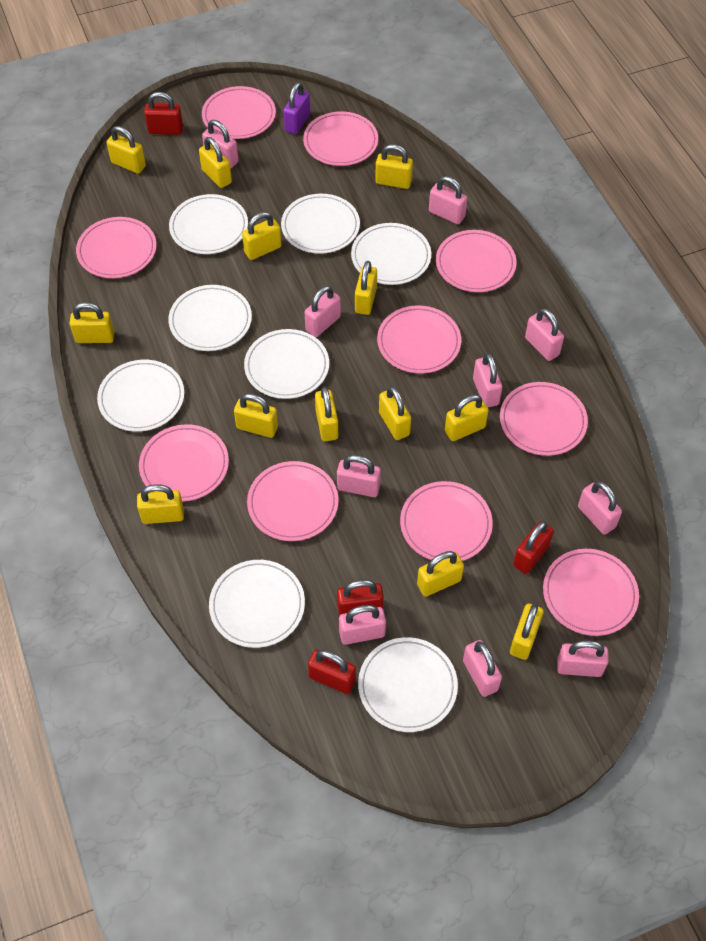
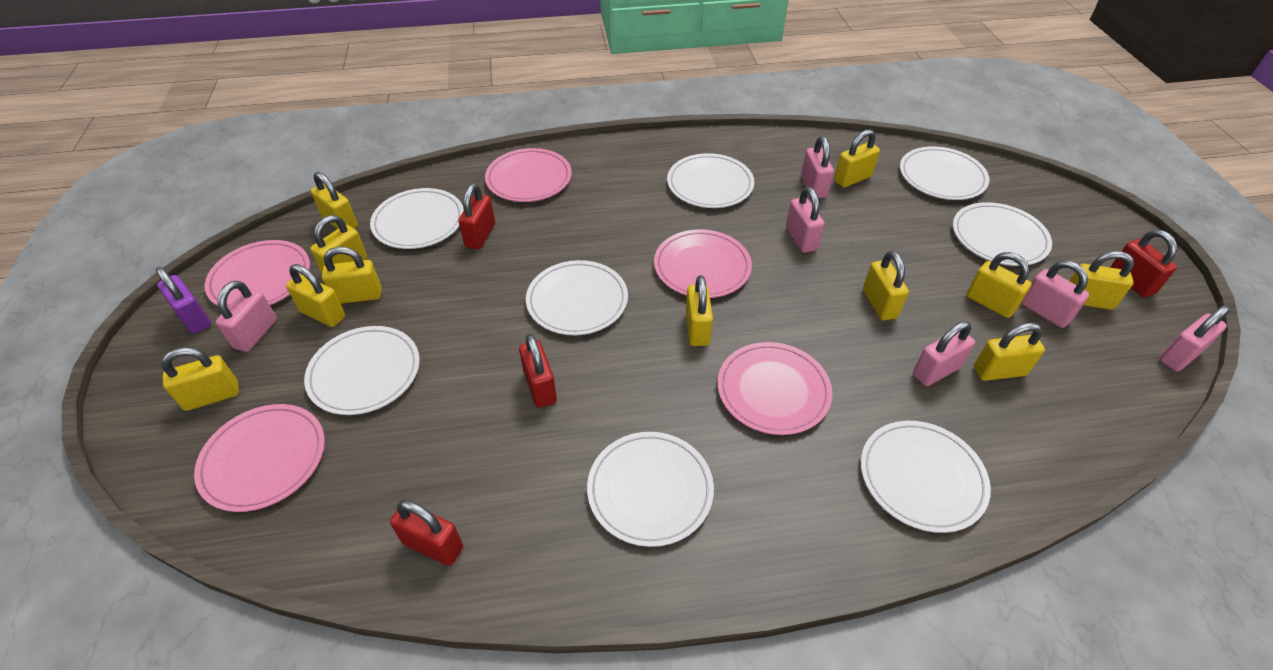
pink padlock: [202,120,239,169] [305,286,341,337] [337,455,381,497] [339,605,386,645] [429,176,467,224] [463,640,502,697] [473,353,502,407] [525,308,564,361] [557,640,609,677] [578,481,622,535] = 10 -> [216,281,277,352] [786,187,825,253] [801,136,834,198] [913,321,975,386] [1021,260,1089,328] [1159,306,1230,371] = 6
pink plate: [76,217,157,278] [139,424,229,502] [202,86,276,139] [247,461,338,541] [303,111,378,166] [377,306,461,374] [400,481,493,561] [436,230,516,292] [500,382,588,456] [543,549,639,636] = 10 -> [194,404,325,512] [205,240,310,307] [485,148,572,202] [654,229,752,298] [718,342,832,435] = 5
yellow padlock: [70,302,114,343] [107,126,146,174] [137,484,184,524] [199,137,232,188] [234,393,278,438] [242,212,282,260] [315,387,338,441] [355,261,377,315] [375,144,413,189] [379,386,411,440] [417,551,464,597] [445,395,489,441] [510,603,544,660] = 13 -> [161,347,239,411] [286,264,345,327] [310,215,367,273] [311,172,358,229] [322,247,382,304] [686,275,713,346] [834,129,880,187] [863,251,909,320] [967,252,1032,318] [974,323,1045,381] [1069,251,1134,310] = 11

